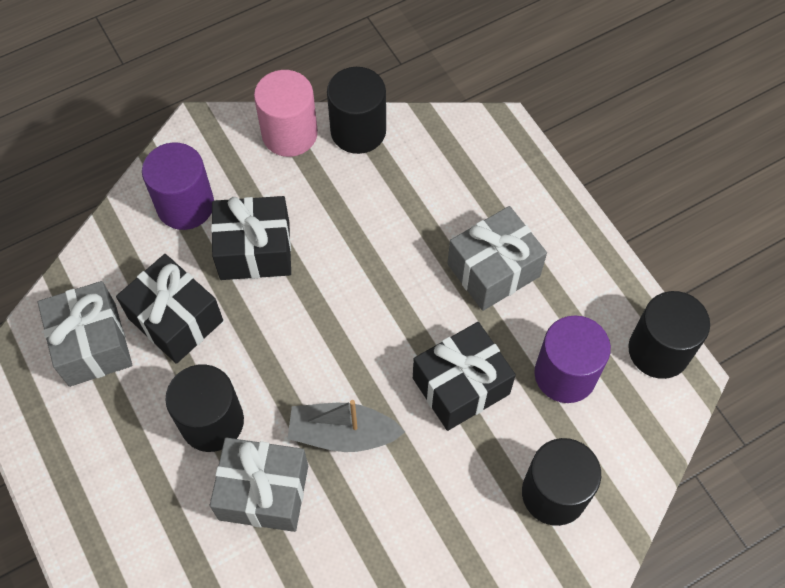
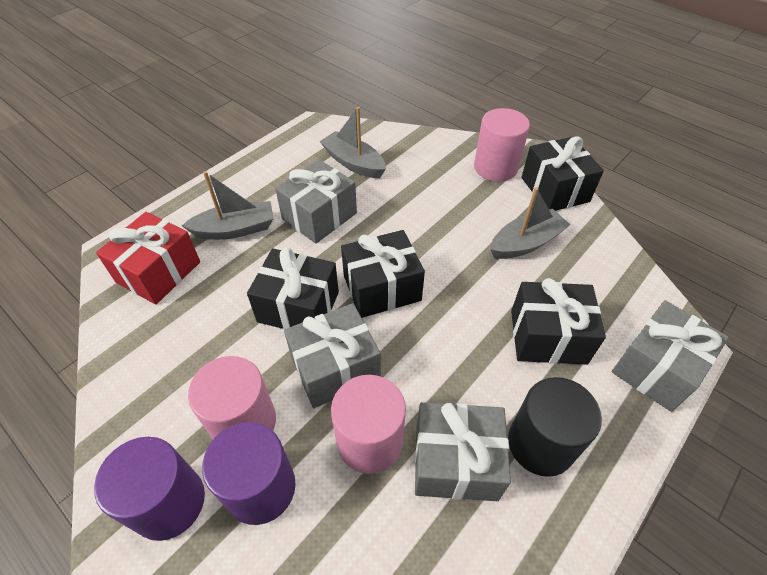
black cylinder: [165,364,244,452] [327,67,386,154] [522,438,601,526] [628,291,710,379] = 4 -> [508,377,602,477] = 1
black gift: [116,254,223,364] [211,196,291,280] [413,322,516,431] = 3 -> [247,247,339,329] [341,230,425,318] [511,278,606,365] [521,136,604,211] = 4
grey boat: [287,400,405,452] = 1 -> [182,171,274,240] [320,107,386,178] [490,187,570,259] = 3
grey gift: [38,281,132,387] [210,438,308,532] [448,206,547,311] = 3 -> [275,160,357,244] [284,303,381,408] [415,402,511,501] [612,300,729,412] = 4
pink cylinder: [254,70,318,157] = 1 -> [188,356,276,439] [331,375,406,474] [474,108,530,182] = 3
red gift: none = 0 -> [96,212,200,305] = 1

